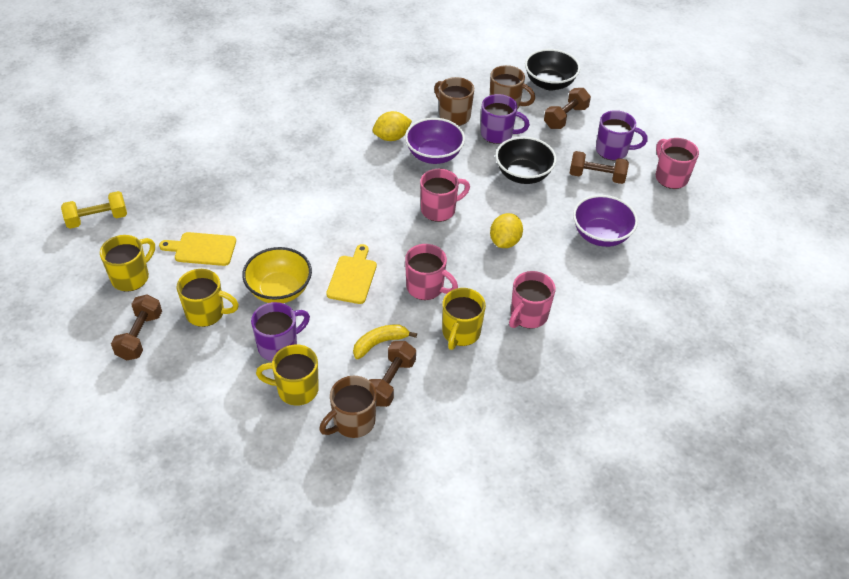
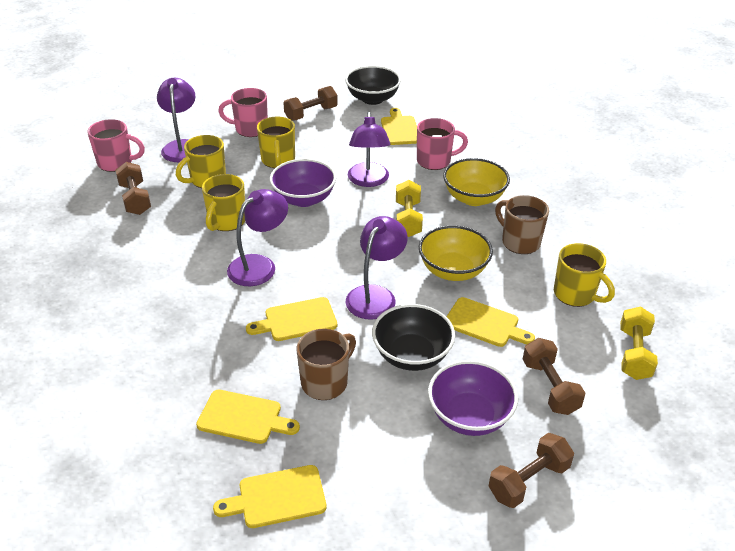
brown mug: [319,376,377,438] [434,77,474,126] [490,65,535,109] = 3 -> [297,329,356,400] [495,195,549,254] = 2
pink mug: [405,244,458,300] [420,169,470,222] [509,271,556,328] [656,138,699,189] = 4 -> [87,119,145,172] [218,88,268,137] [417,118,468,170] = 3
purple lamp: none = 0 -> [157,78,196,162] [227,189,288,286] [345,216,408,320] [348,112,390,187] = 4
purple mug: [251,302,310,361] [481,94,530,144] [596,110,648,160] = 3 -> none = 0
yellow banana: [353,324,417,359] = 1 -> none = 0
yellow bowl: [242,247,312,303] = 1 -> [419,225,493,281] [443,158,510,206] = 2
yellow cutting board: [159,232,236,266] [326,244,377,304] = 2 -> [196,390,300,444] [213,465,326,528] [246,297,337,341] [381,108,417,145] [446,297,535,347] = 5
yellow dumbbell: [61,191,127,229] = 1 -> [396,180,423,237] [620,307,658,380] = 2
yellow lemon: [373,111,412,141] [490,213,523,248] = 2 -> none = 0

